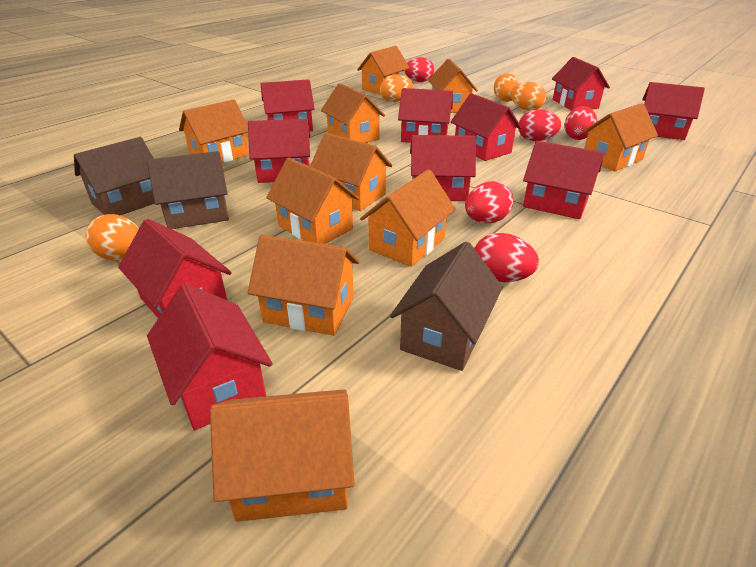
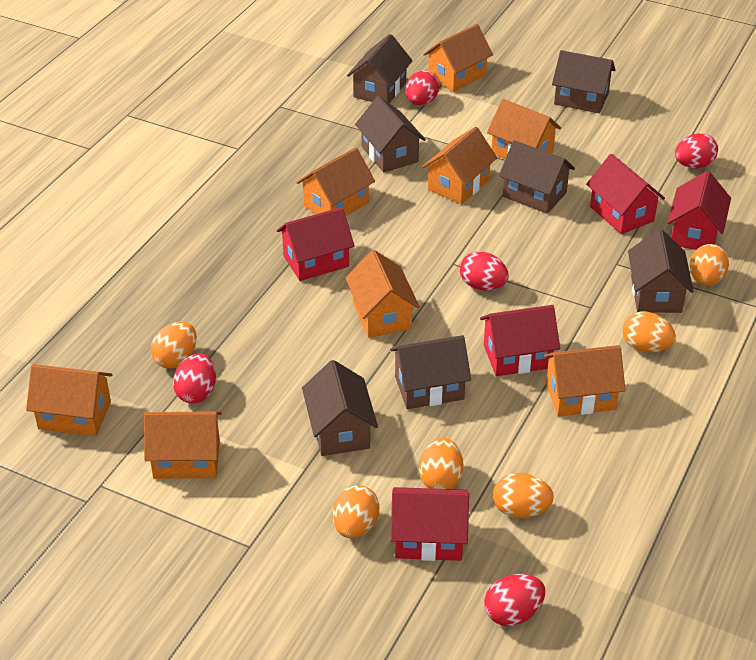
brown house: [74,137,155,215] [147,151,229,229] [390,242,503,371] = 3 -> [302,360,378,456] [347,34,413,103] [355,96,426,172] [390,335,471,409] [499,140,575,214] [552,50,616,113] [628,229,694,313] = 7
orange egg: [85,214,139,261] [380,75,414,102] [494,73,520,102] [511,82,546,111] = 4 -> [151,322,197,368] [333,485,380,538] [419,438,463,489] [493,473,554,518] [622,311,676,352] [690,244,729,286] = 6
orange house: [179,99,249,163] [210,389,354,522] [247,235,360,336] [266,158,360,244] [310,133,392,211] [321,83,385,143] [357,46,409,95] [360,169,456,267] [428,59,478,113] [582,103,658,171] = 10 -> [26,364,113,436] [144,411,222,479] [296,147,375,216] [345,250,420,338] [422,127,497,204] [423,24,493,92] [487,99,561,159] [543,345,626,417] = 8
red house: [118,219,231,318] [147,283,273,430] [248,119,310,183] [261,79,315,131] [398,88,453,143] [410,135,476,201] [451,93,522,161] [523,141,604,219] [552,57,610,111] [642,82,705,140] = 10 -> [277,207,355,281] [391,487,469,561] [480,305,560,376] [586,154,665,234] [667,171,731,250] = 5

